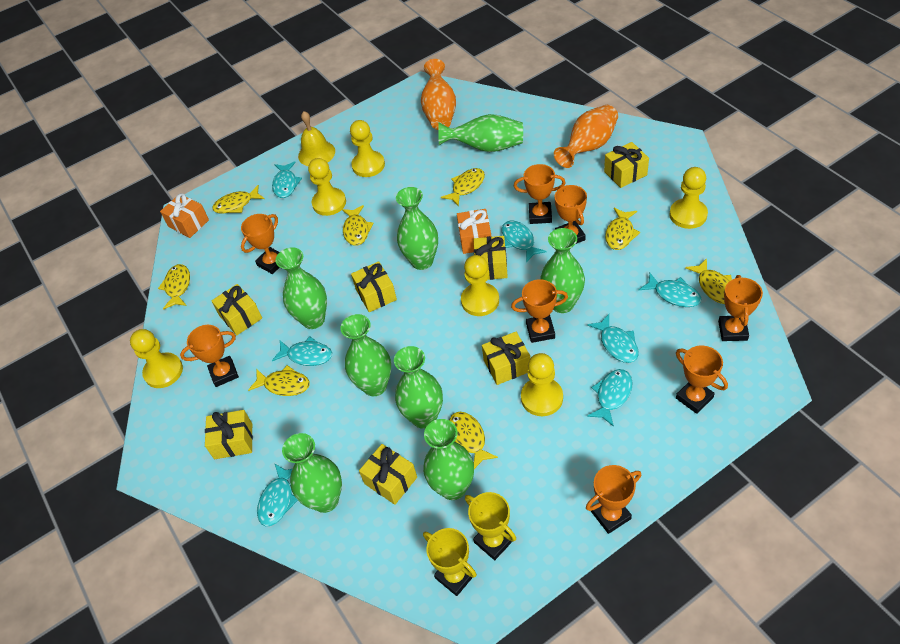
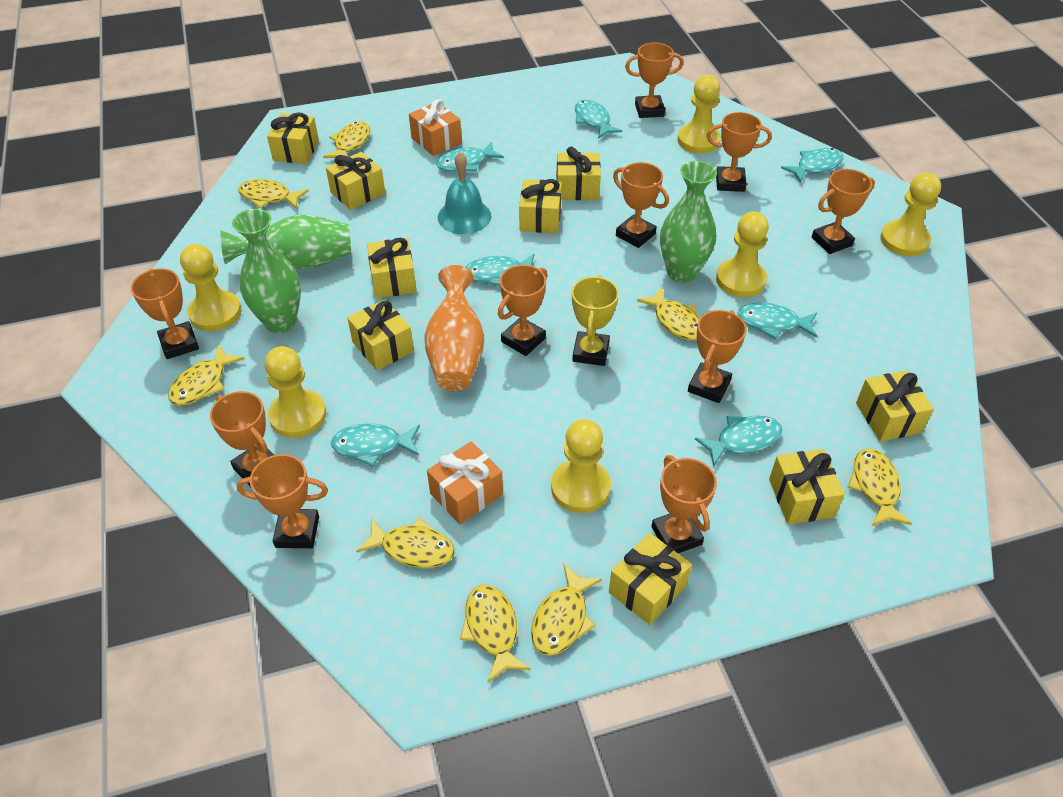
green vase: [276,247,327,329] [282,433,342,513] [341,314,391,396] [394,346,443,429] [396,187,438,270] [423,419,474,500] [438,114,523,152] [540,228,585,313] = 8 -> [221,215,351,269] [232,209,301,333] [660,161,717,283] = 3
orange trophy: [180,325,239,387] [241,214,280,274] [511,279,568,343] [514,164,566,224] [554,185,587,244] [586,465,641,534] [676,346,728,414] [718,275,763,341] = 8 -> [131,268,199,359] [210,391,274,487] [237,454,328,548] [498,265,548,356] [613,162,669,248] [625,43,683,118] [652,455,717,553] [688,310,747,403] [707,112,772,192] [812,169,875,254] = 10
orange vase: [421,59,456,130] [554,105,618,168] = 2 -> [424,265,484,391] = 1
turquoise bell: none = 0 -> [438,152,491,234] = 1
yellow bell: [298,111,335,166] = 1 -> none = 0
yellow gift: [205,410,253,459] [212,284,262,335] [351,261,397,312] [359,444,417,505] [473,236,508,280] [482,332,531,385] [604,142,649,188] = 7 -> [267,112,319,164] [326,152,385,210] [347,300,414,370] [367,238,417,298] [519,179,562,233] [556,147,601,200] [609,533,692,625] [769,449,845,524] [856,370,934,442] = 9
yellow trophy: [423,528,477,596] [465,492,516,560] = 2 -> [572,275,619,366] = 1

